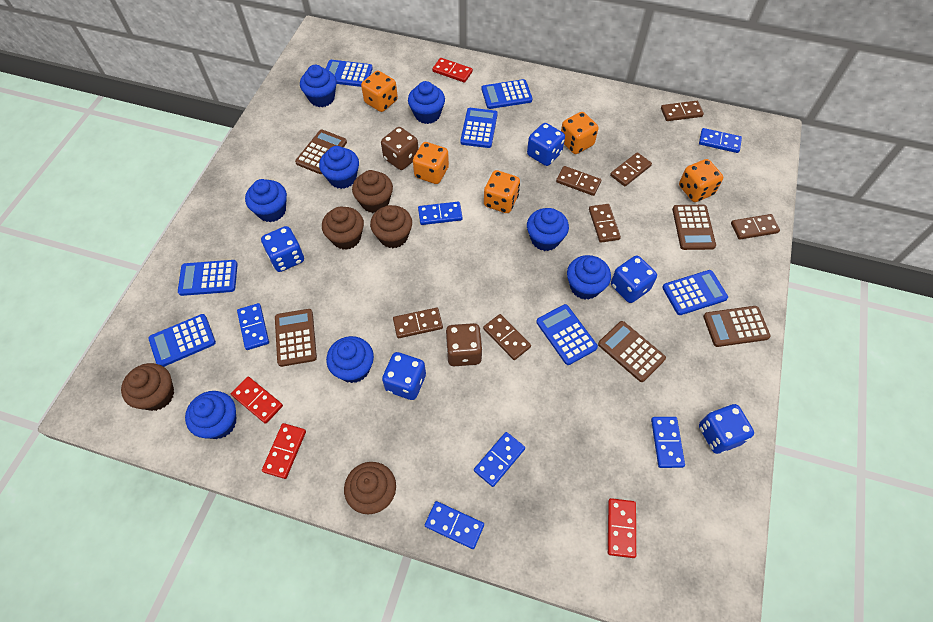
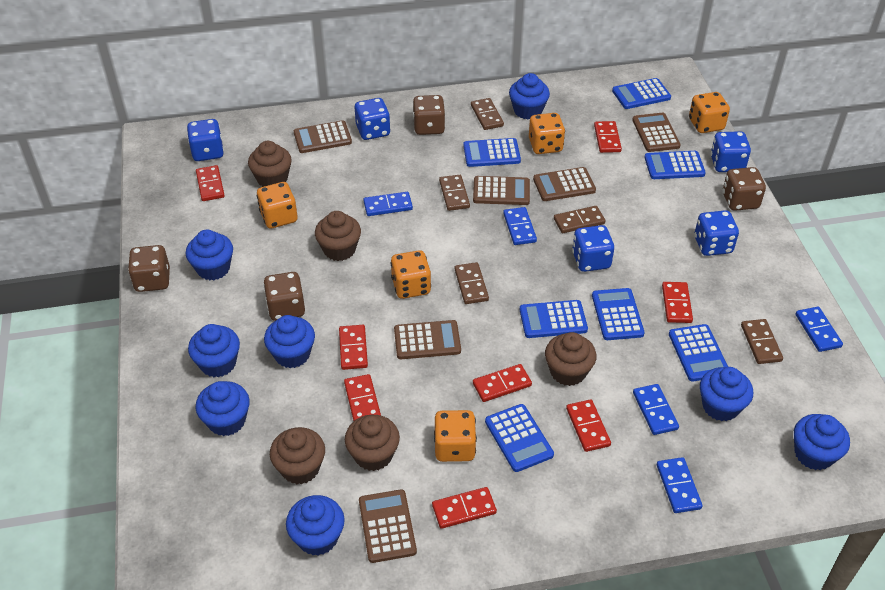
blue domino: [237,303,269,350] [418,202,463,225] [425,501,484,549] [474,432,525,487] [651,417,685,468] [699,128,742,153] = 6 -> [363,192,413,216] [503,207,537,245] [633,384,679,435] [657,457,703,513] [795,307,843,352] = 5
brown calculator: [275,309,317,367] [295,130,347,174] [598,321,666,382] [672,205,716,250] [703,306,771,347] = 5 -> [294,120,352,153] [359,489,417,563] [394,320,461,359] [473,176,530,205] [533,167,596,201] [632,113,681,152] = 6
brown dice: [381,127,419,170] [446,323,483,366] = 2 -> [128,245,170,292] [263,272,305,321] [413,95,445,135] [723,167,766,211] = 4
brown domino: [393,308,443,338] [483,314,531,360] [556,166,601,196] [589,204,621,243] [610,152,652,186] [661,101,704,121] [731,214,780,240] = 7 -> [439,175,470,211] [455,262,489,304] [471,98,504,130] [554,206,605,233] [741,319,783,364] = 5
red domino: [231,377,283,424] [262,423,306,479] [432,58,473,83] [608,498,636,558] = 4 -> [196,165,225,201] [339,325,368,370] [344,374,381,421] [432,487,497,529] [473,364,532,402] [566,399,611,452] [594,121,622,153] [662,282,693,323] = 8

